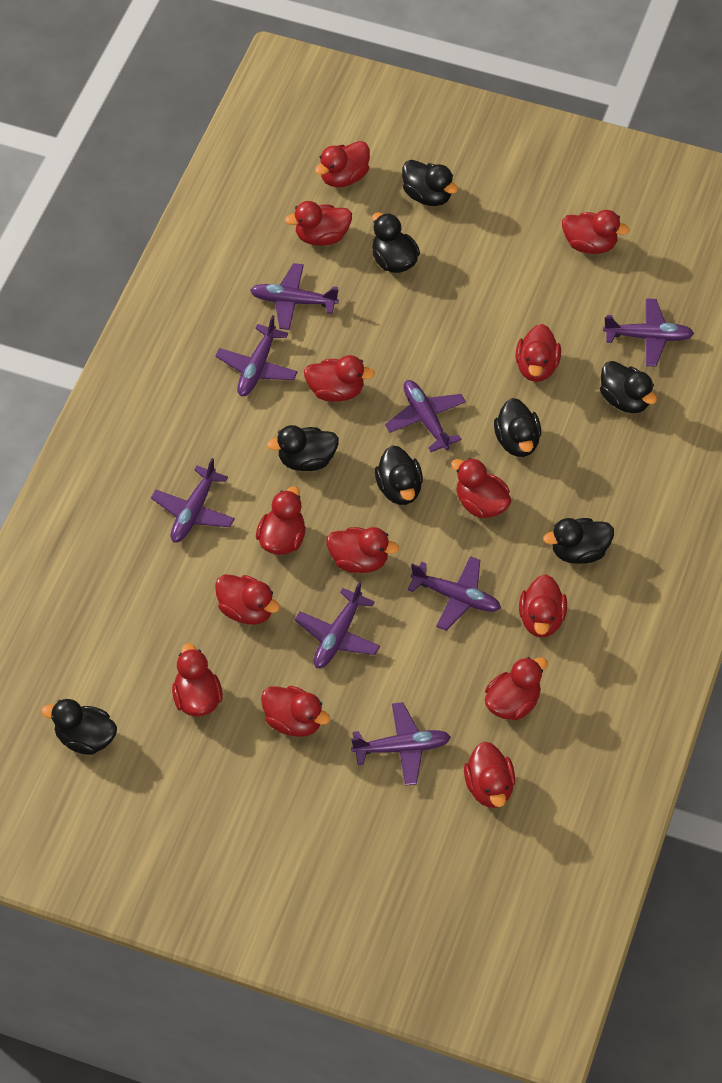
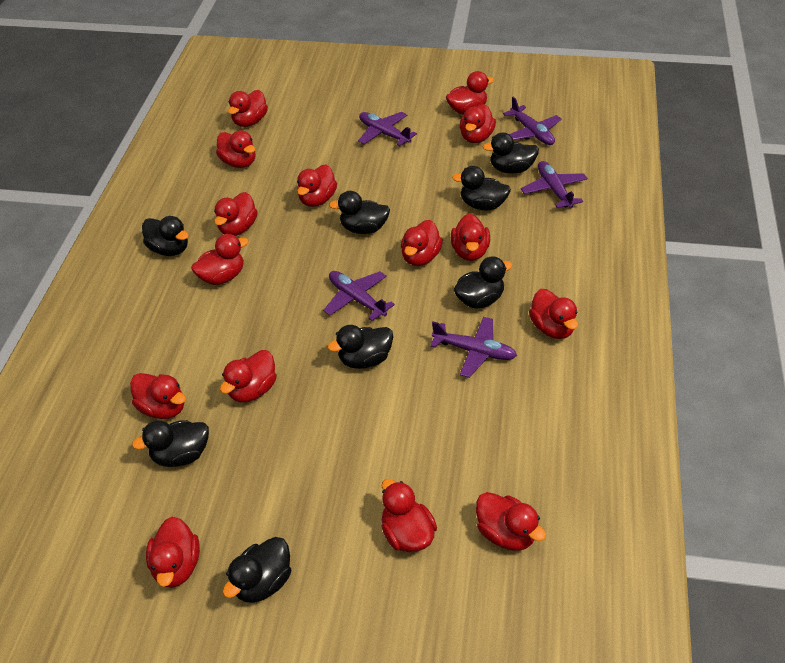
purple plane: [151,458,235,542] [216,315,298,396] [250,263,339,330] [295,582,380,668] [351,702,451,786] [385,380,466,452] [408,556,501,631] [603,298,694,367] = 8 -> [323,271,395,321] [358,112,417,146] [430,317,517,378] [503,97,562,145] [521,161,588,208] = 5
red duck: [172,643,223,716] [215,574,280,625] [256,486,306,555] [261,686,330,737] [285,201,352,246] [304,355,375,402] [315,141,370,187] [327,527,399,573] [451,458,511,518] [464,742,515,808] [485,657,548,720] [515,324,561,382] [519,574,567,637] [562,210,630,254] = 14 -> [130,373,186,419] [146,517,200,588] [191,234,249,285] [214,192,258,236] [216,130,256,168] [220,350,277,402] [228,90,268,127] [297,165,337,207] [381,479,437,553] [401,220,443,266] [446,71,494,114] [451,213,490,261] [460,104,496,143] [476,492,546,551] [529,289,578,339] = 15

